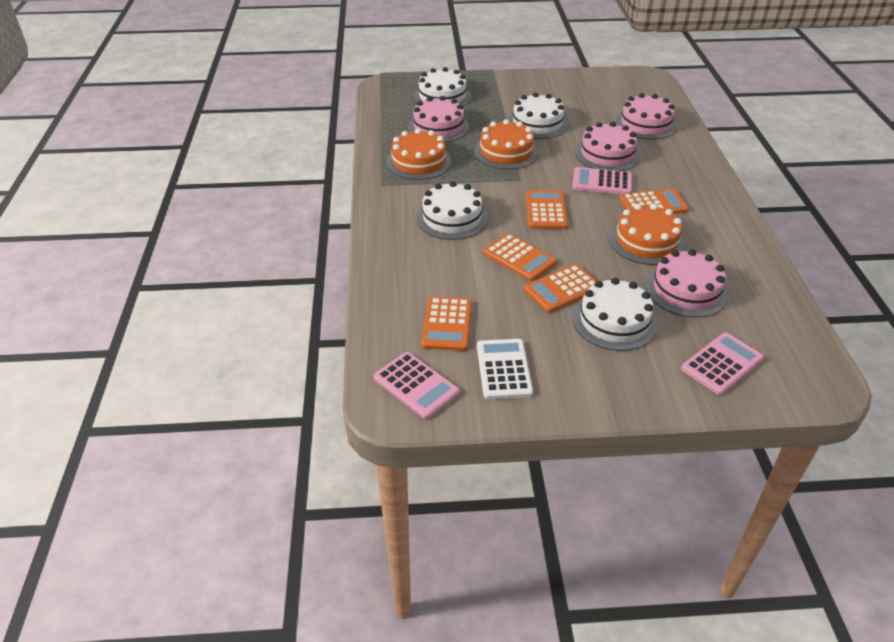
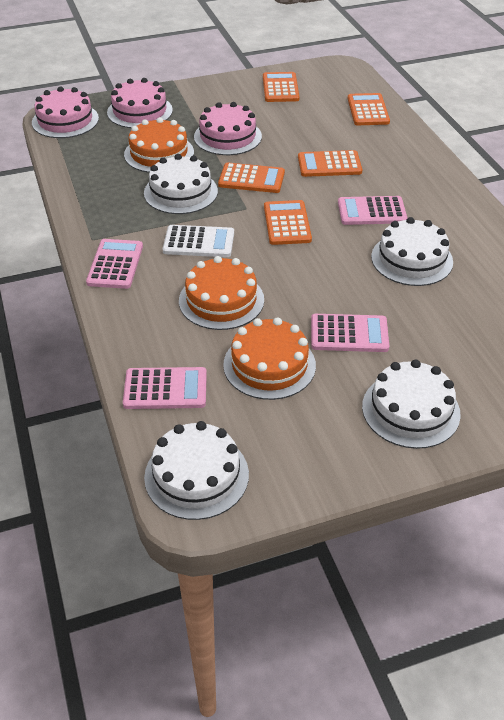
pink cake: [408,96,469,142] [575,122,640,171] [615,93,677,140] [646,249,728,318] = 4 -> [32,87,99,138] [107,78,173,128] [194,102,262,155] = 3
pink calculator: [374,352,460,419] [572,167,632,194] [681,332,764,395] = 3 -> [86,239,143,289] [123,367,207,409] [311,314,389,352] [338,196,408,225] = 4

